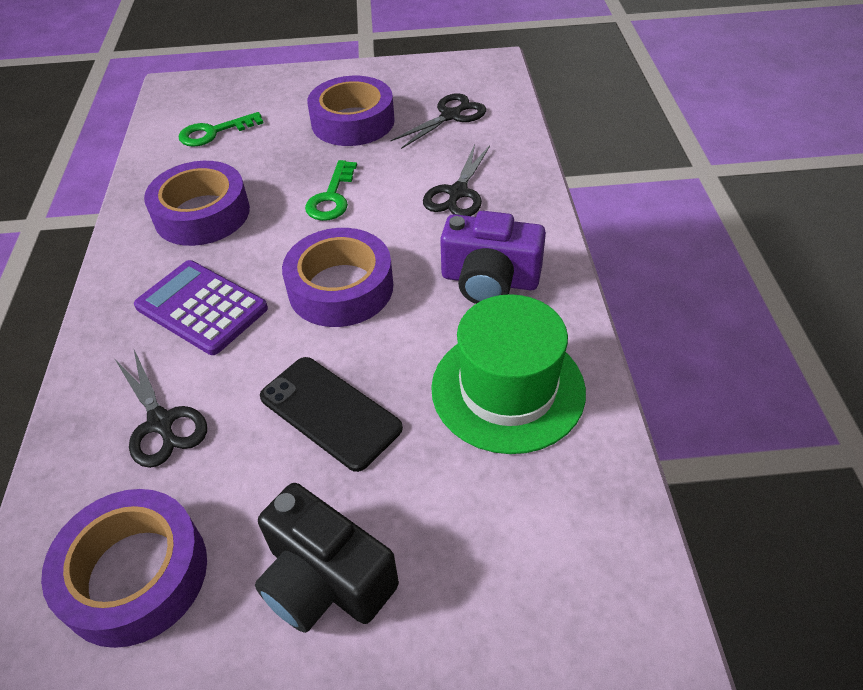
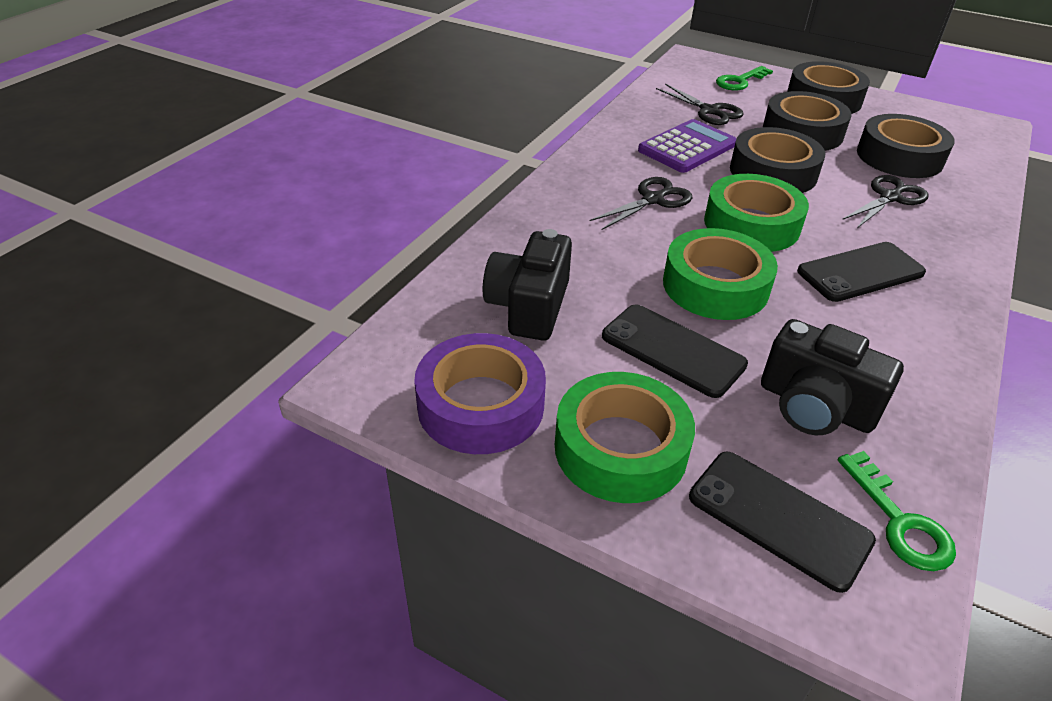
black camera: [255,483,399,633] = 1 -> [483,229,572,341] [761,319,904,435] = 2
black phone: [260,357,403,472] = 1 -> [602,304,748,398] [689,452,876,593] [797,242,926,302] = 3
black tape: none = 0 -> [730,127,825,193] [763,91,852,151] [787,61,870,114] [857,114,955,178] = 4
green hat: [431,294,586,454] = 1 -> none = 0
green tape: none = 0 -> [555,372,695,503] [663,228,778,320] [704,174,809,252] = 3
purple camera: [440,211,546,304] = 1 -> none = 0
purple tape: [41,489,207,648] [144,161,250,246] [282,228,393,327] [307,76,395,146] = 4 -> [414,333,546,454] = 1

